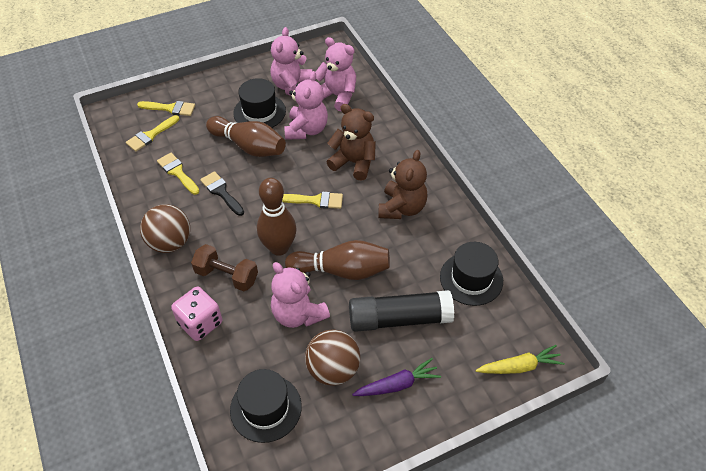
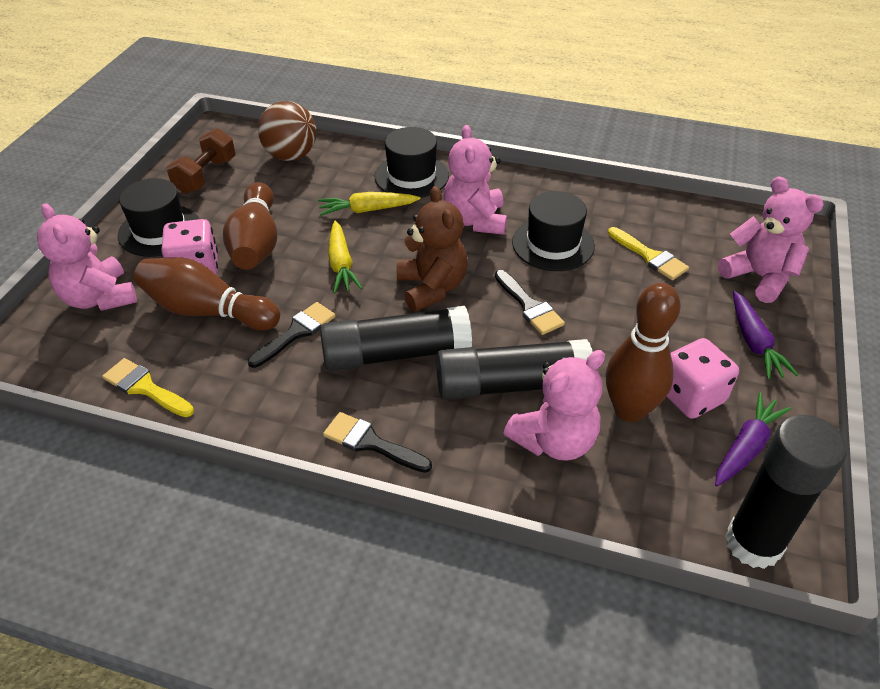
black brush: [200,171,244,216] = 1 -> [248,302,336,368] [323,412,432,473] [495,270,565,335] = 3
black glue stick: [349,290,454,332] = 1 -> [320,306,472,371] [436,339,593,400] [725,415,847,569] = 3
brown ball: [140,204,190,253] [305,330,360,386] = 2 -> [258,101,317,161] = 1
brown teddy bear: [327,104,376,181] [378,150,427,219] = 2 -> [396,186,468,312] = 1
pink dice: [171,286,222,341] = 1 -> [161,219,218,275] [666,338,739,419] = 2
purple carrot: [352,358,441,396] = 1 -> [715,392,791,486] [733,291,798,379] = 2
yellow brush: [126,115,179,152] [137,101,195,116] [157,153,199,195] [282,191,343,209] = 4 -> [102,358,194,417] [608,227,689,280] = 2
yellow carrot: [476,345,565,374] = 1 -> [318,192,420,216] [328,221,362,293] = 2

